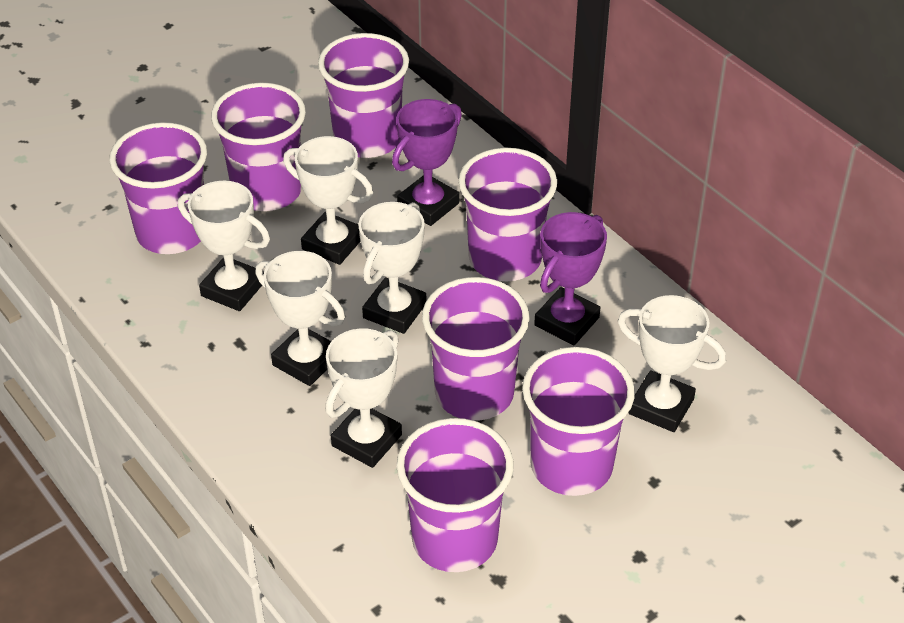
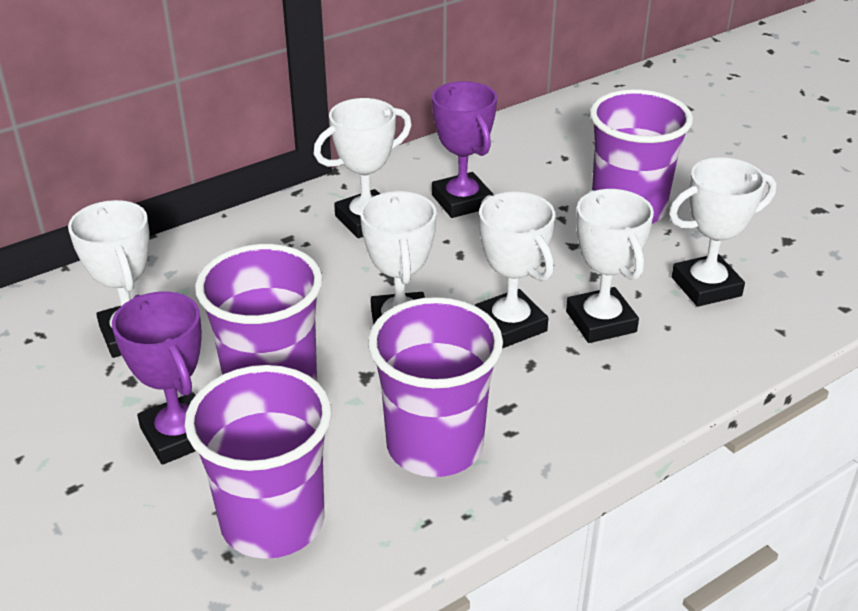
purple cup: [109,122,207,254] [211,82,306,211] [318,33,409,158] [396,418,514,572] [422,277,530,421] [458,148,557,281] [522,347,635,496] = 7 -> [185,365,332,559] [195,244,323,381] [368,297,503,477] [590,89,693,224] = 4

